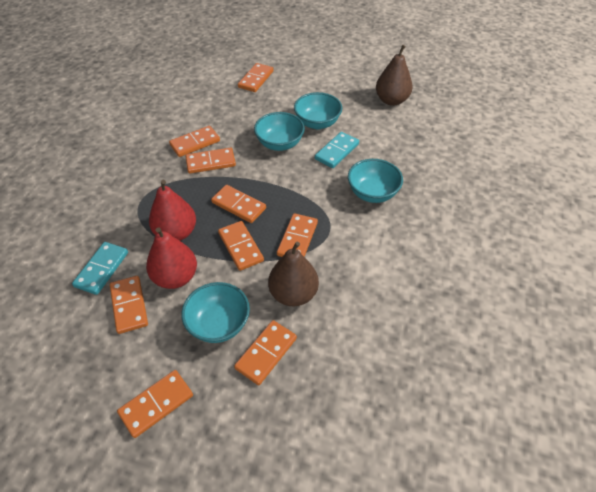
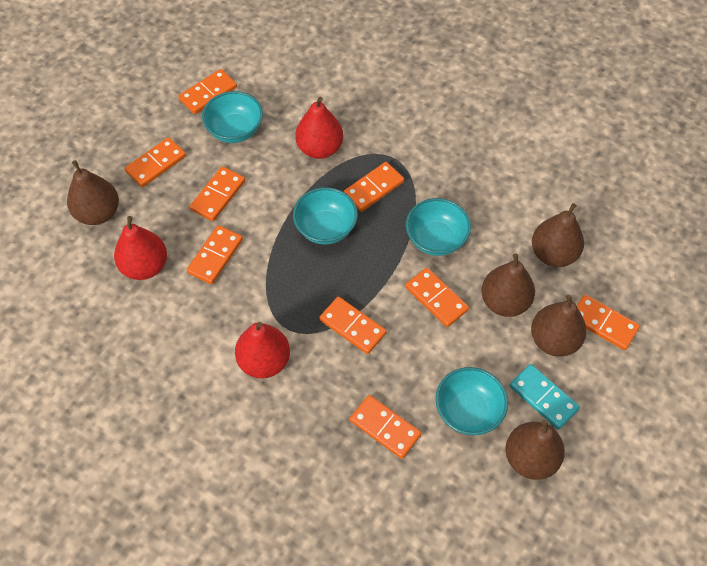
brown pear: [268,241,319,306] [376,45,413,106] = 2 -> [67,160,119,225] [481,253,535,317] [505,420,565,480] [531,295,587,357] [532,203,584,267] = 5
red pear: [146,227,197,289] [149,180,196,241] = 2 -> [114,216,167,280] [235,322,290,378] [295,97,343,159] = 3
turquoise domino: [72,242,128,295] [315,132,359,168] = 2 -> [510,364,580,430] = 1

